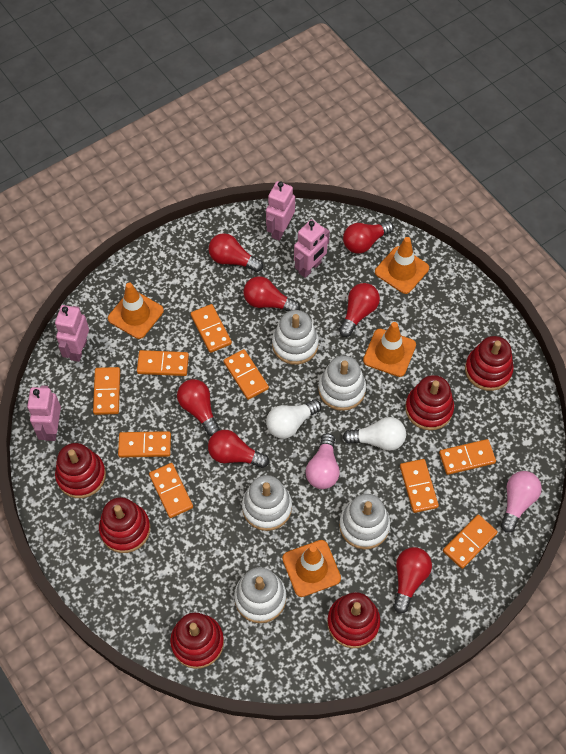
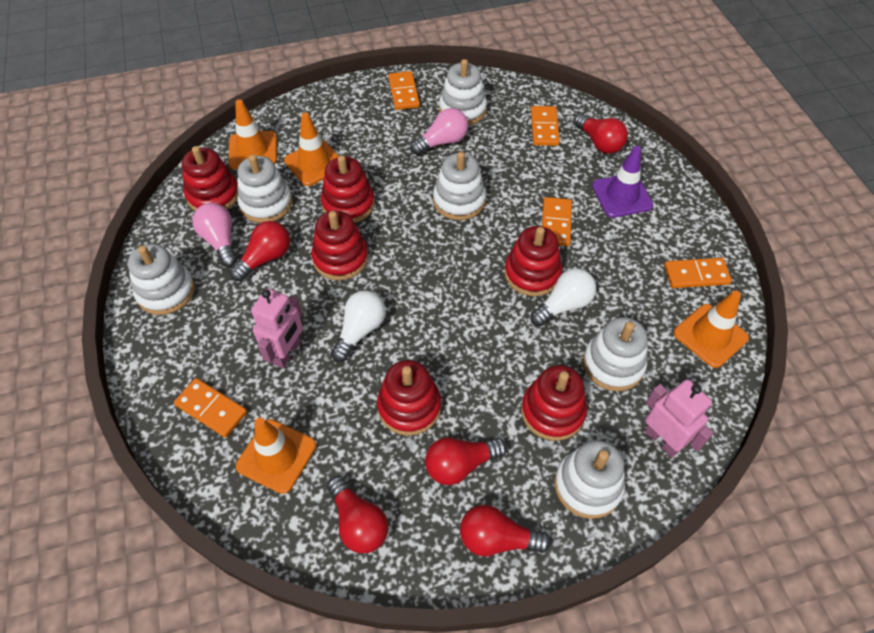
orange domino: [93,367,120,415] [118,431,171,458] [137,350,189,376] [149,463,193,518] [191,304,232,353] [224,349,269,400] [400,459,439,513] [439,439,496,475] [443,515,498,569] = 9 -> [174,378,247,437] [388,71,420,110] [531,106,560,146] [542,197,572,246] [664,258,732,288] = 5
pink robot: [27,386,61,441] [55,305,89,362] [266,181,295,241] [294,219,330,278] = 4 -> [251,289,303,368] [645,379,714,457] = 2
purple traffic cone: none = 0 -> [592,146,653,218] = 1
red light bulb: [177,379,220,436] [208,430,269,468] [209,233,263,272] [244,276,300,311] [339,283,380,337] [343,221,394,254] [393,547,432,614] = 7 -> [230,221,290,281] [327,476,389,554] [425,438,507,485] [460,505,551,556] [574,114,628,154] = 5
white stacking toy: [234,567,286,623] [242,475,292,531] [272,310,319,365] [318,356,366,411] [339,494,390,550] = 5 -> [128,244,195,315] [237,154,292,223] [433,152,486,220] [439,59,487,125] [554,440,625,519] [583,317,648,391] = 6

